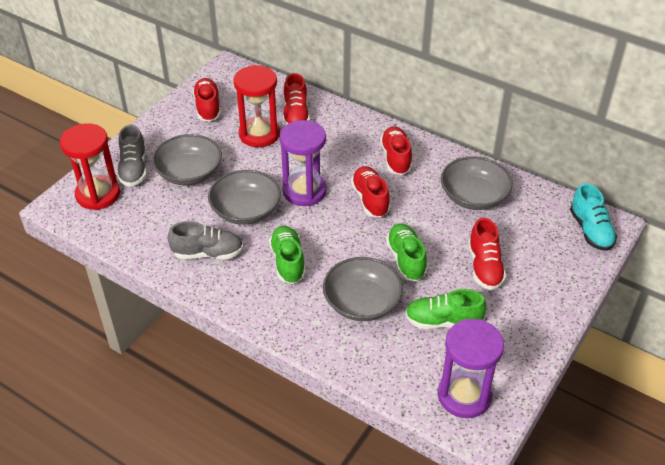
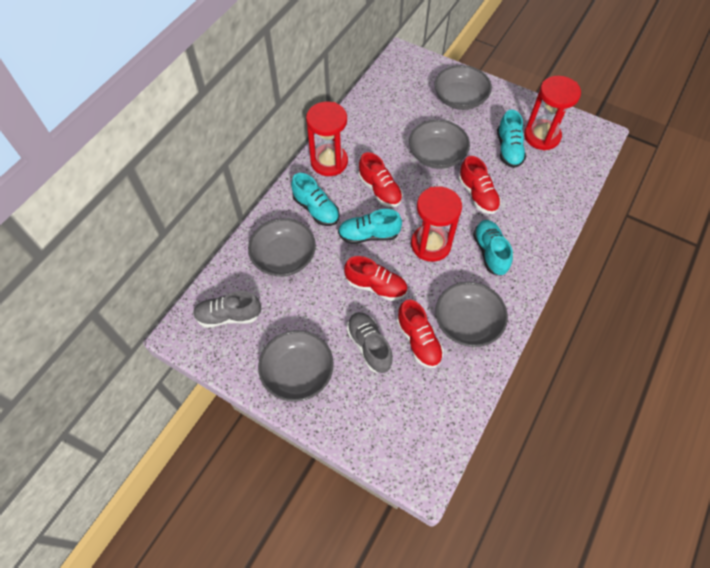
green shoe: [269,226,306,284] [386,223,427,281] [405,289,486,329] = 3 -> none = 0
grey bowl: [152,134,222,185] [208,170,281,225] [323,257,403,321] [441,157,513,210] = 4 -> [248,218,316,277] [258,330,334,402] [409,120,470,169] [435,65,492,110] [436,282,508,347] = 5
purple hourglass: [280,120,326,206] [438,319,504,418] = 2 -> none = 0
red hourglass: [60,123,120,210] [233,65,280,147] = 2 -> [306,102,348,176] [411,186,462,262] [524,76,581,151] = 3
red shoe: [192,78,221,122] [283,73,310,125] [351,166,390,218] [380,126,412,175] [468,218,506,290] = 5 -> [344,256,408,301] [359,152,403,207] [397,299,444,368] [459,156,501,214] = 4
turquoise shoe: [570,183,617,251] = 1 -> [291,173,339,226] [338,209,402,244] [473,220,513,276] [497,109,526,168] = 4

